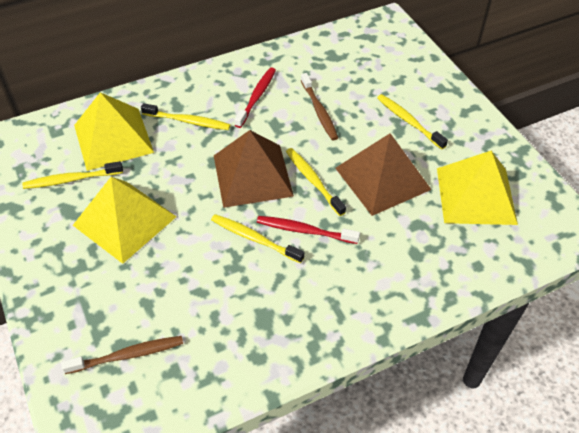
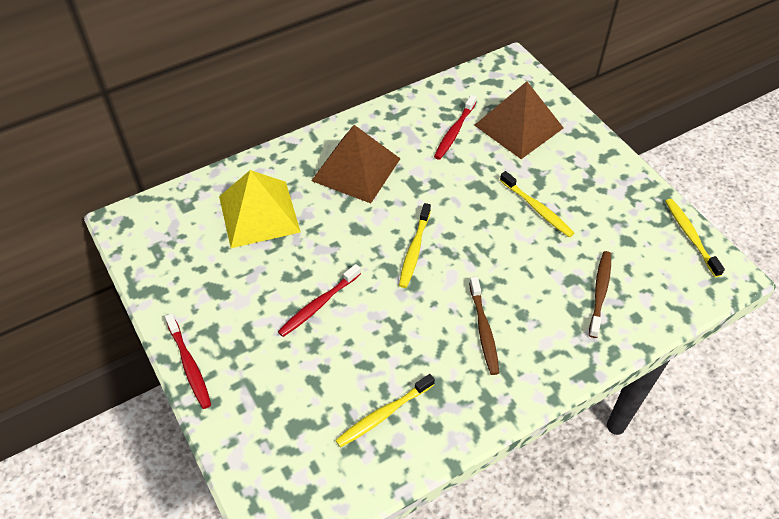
red toothbrush: [235,67,276,128] [257,216,360,244] = 2 -> [165,313,211,409] [278,264,361,337] [434,95,477,160] = 3
yellow pyramid: [73,177,177,264] [74,92,154,171] [437,151,518,225] = 3 -> [219,170,301,248] = 1
yellow toothbrush: [22,161,123,189] [141,103,230,130] [211,214,304,263] [286,148,346,216] [377,94,448,150] = 5 -> [335,374,435,448] [399,203,431,288] [500,171,574,237] [665,199,725,277] = 4

